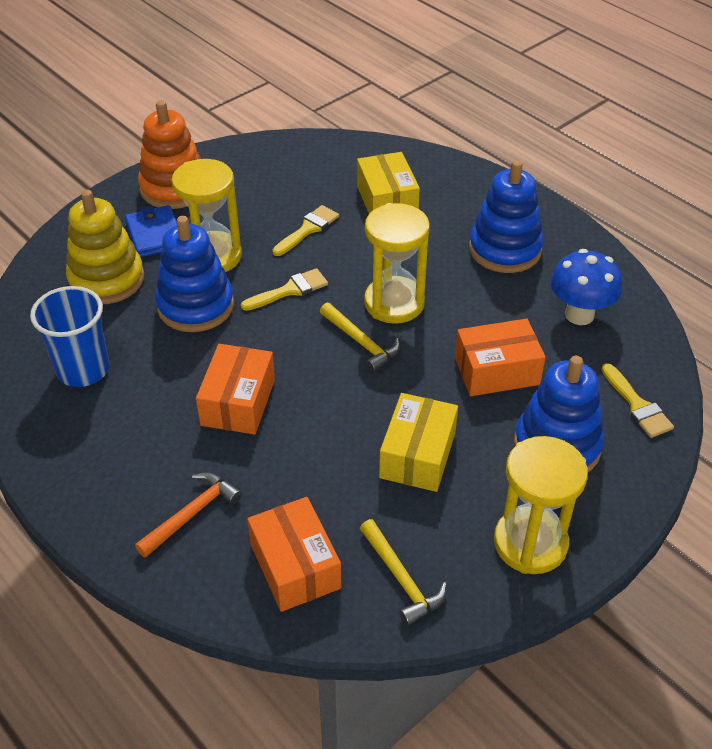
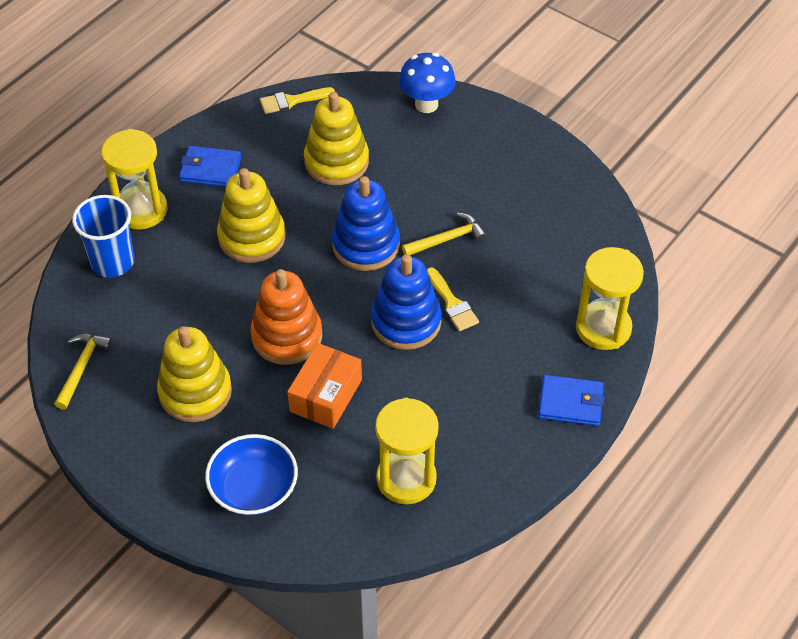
blue bowl: none = 0 -> [205,434,298,516] = 1
blue stacking toy: [155,216,234,332] [469,160,544,273] [514,356,604,472] = 3 -> [332,176,400,271] [371,254,442,350] = 2
blue wallet: [125,205,177,257] = 1 -> [179,146,241,187] [538,375,605,426] = 2
orange box: [196,344,275,435] [247,497,341,612] [455,319,546,396] = 3 -> [287,343,362,429] = 1
orange hammer: [135,472,242,558] = 1 -> none = 0
yellow box: [357,152,420,213] [379,393,458,492] = 2 -> none = 0
yellow brush: [241,268,328,311] [272,205,339,256] [601,363,674,438] = 3 -> [260,87,335,114] [427,267,479,331] = 2
yellow stacking toy: [66,190,144,304] = 1 -> [157,326,232,422] [217,168,285,263] [304,92,369,185] = 3

